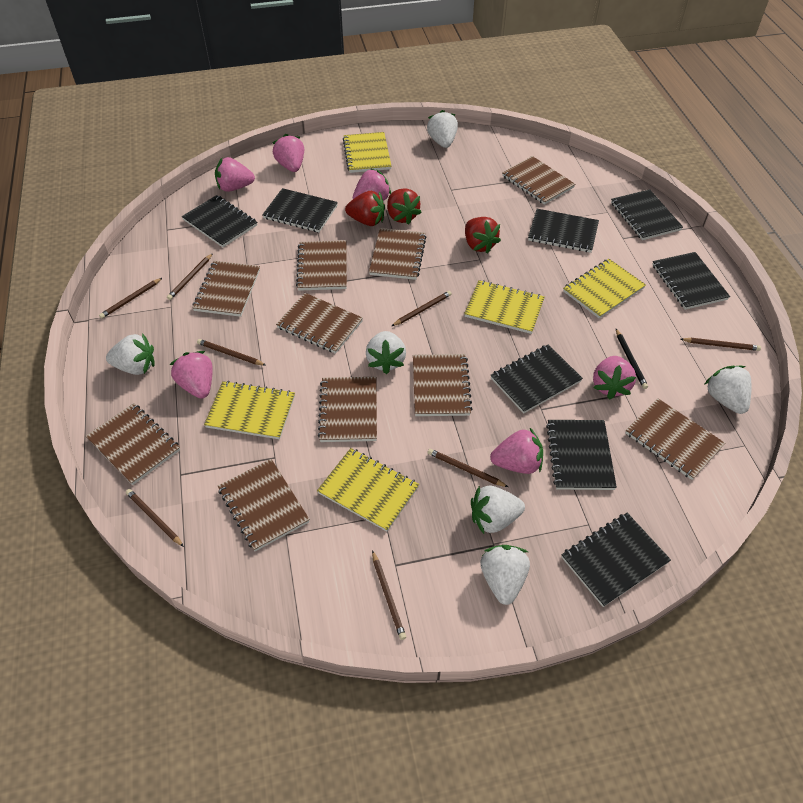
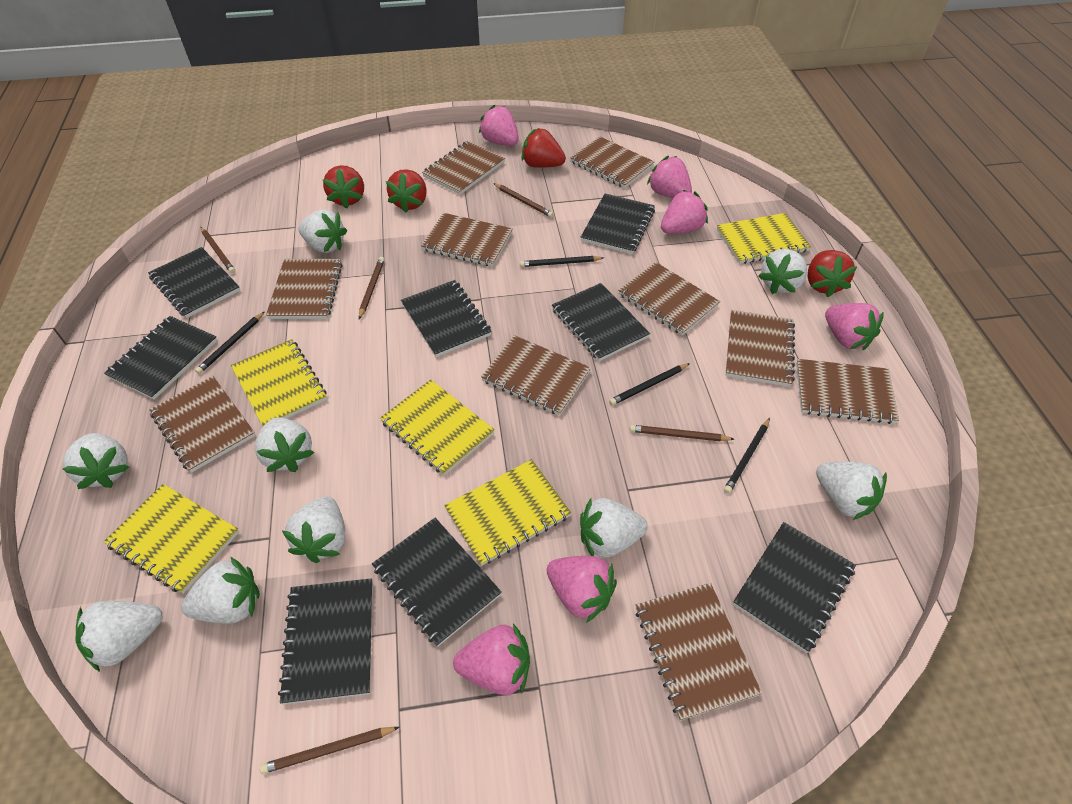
black pencil: [616,329,648,389] = 1 -> [195,311,265,374] [520,256,604,267] [609,363,690,405] [724,418,770,494] = 4
brown pencil: [99,278,162,319] [126,489,184,547] [167,253,213,300] [197,339,266,366] [372,550,406,640] [392,291,452,326] [428,449,508,487] [681,338,761,351] = 8 -> [201,227,235,273] [260,727,400,774] [359,257,385,319] [493,183,554,217] [630,425,734,441] = 5
red strawberry: [345,191,385,226] [387,188,422,225] [465,217,501,254] = 3 -> [323,165,364,209] [386,169,427,213] [521,128,566,168] [808,250,857,297] = 4
white strawberry: [106,333,155,375] [366,331,406,374] [427,110,458,148] [471,486,525,534] [480,545,530,605] [704,366,751,414] = 6 -> [63,433,129,489] [76,601,163,672] [181,556,260,624] [255,418,314,472] [282,496,345,563] [298,209,347,253] [580,498,648,558] [758,249,807,294] [816,461,887,520] = 9

